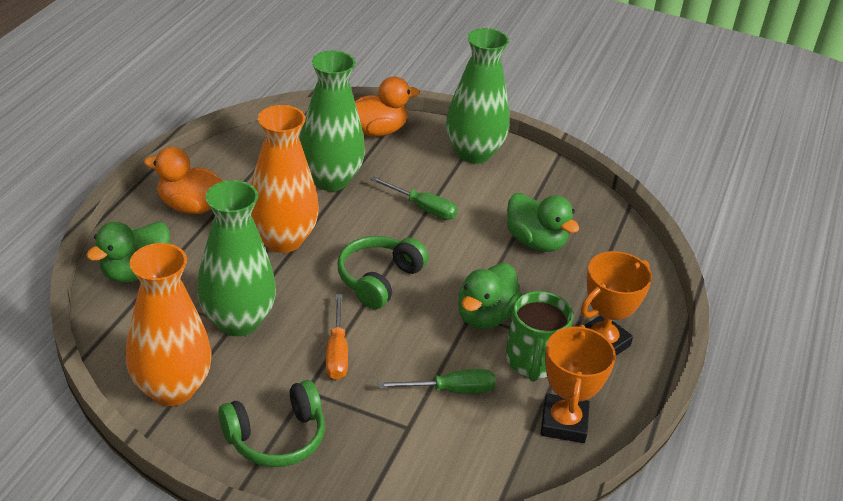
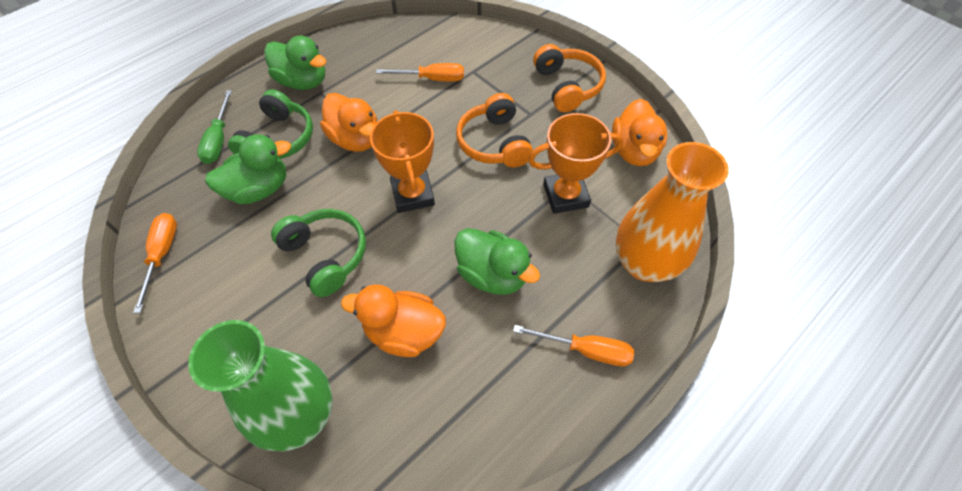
green mug: [506,291,573,382] = 1 -> none = 0
green screwdriver: [370,176,458,220] [378,369,496,393] = 2 -> [197,90,232,164] = 1
green vase: [197,180,276,336] [299,50,365,191] [446,28,509,164] = 3 -> [188,320,333,451] = 1
orange duck: [144,147,224,214] [355,77,420,136] = 2 -> [320,93,377,152] [341,285,446,357] [612,99,667,166] = 3
orange headphones: none = 0 -> [456,93,533,168] [533,44,606,112] = 2
orange screwdriver: [326,294,348,380] = 1 -> [133,213,177,313] [376,63,464,81] [513,325,634,366] = 3
orange vase: [126,243,212,406] [251,105,319,253] = 2 -> [616,142,729,282] = 1

